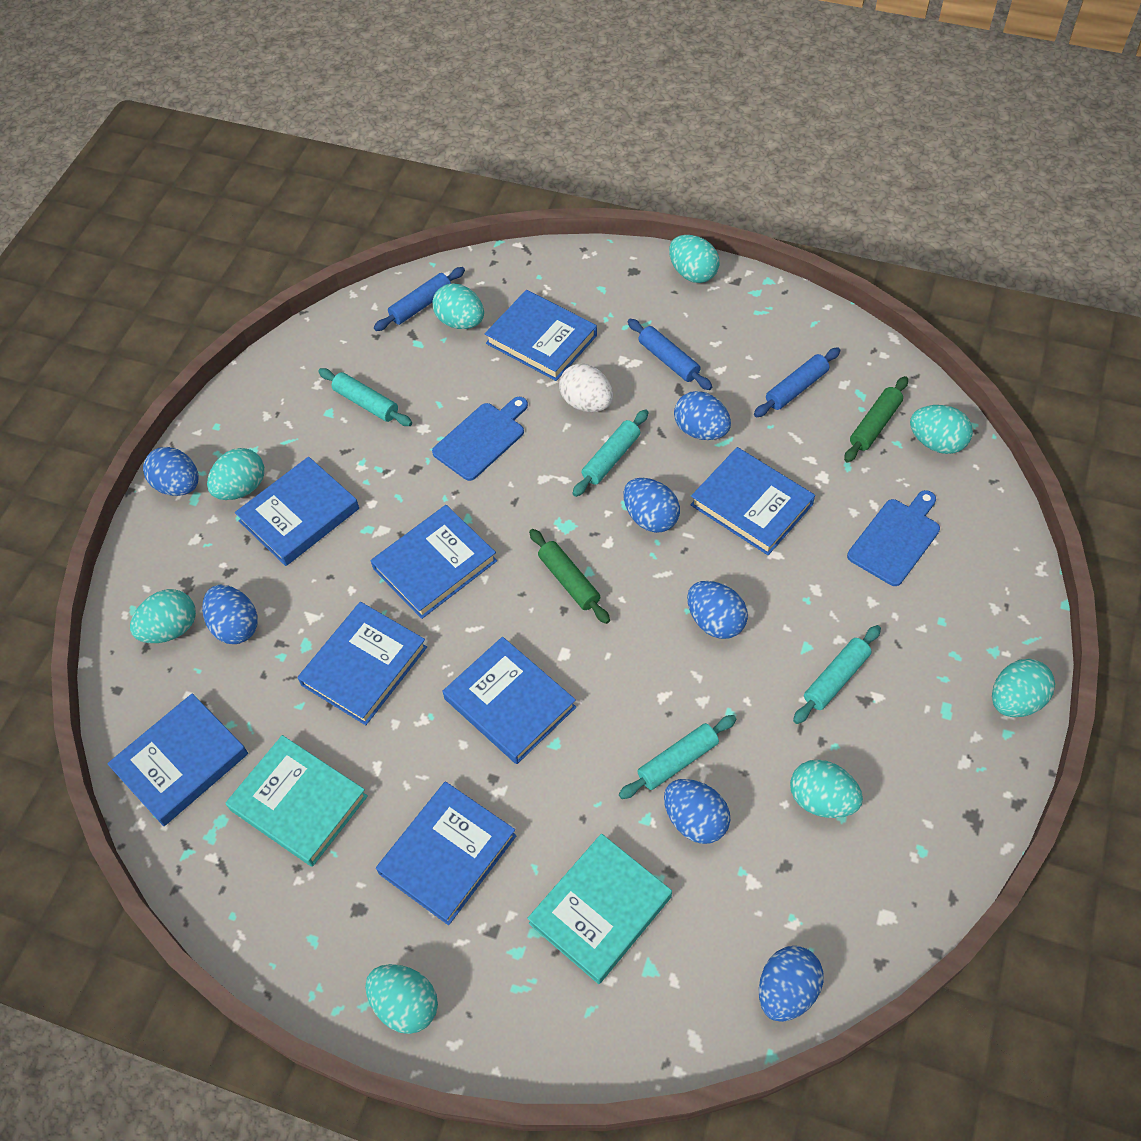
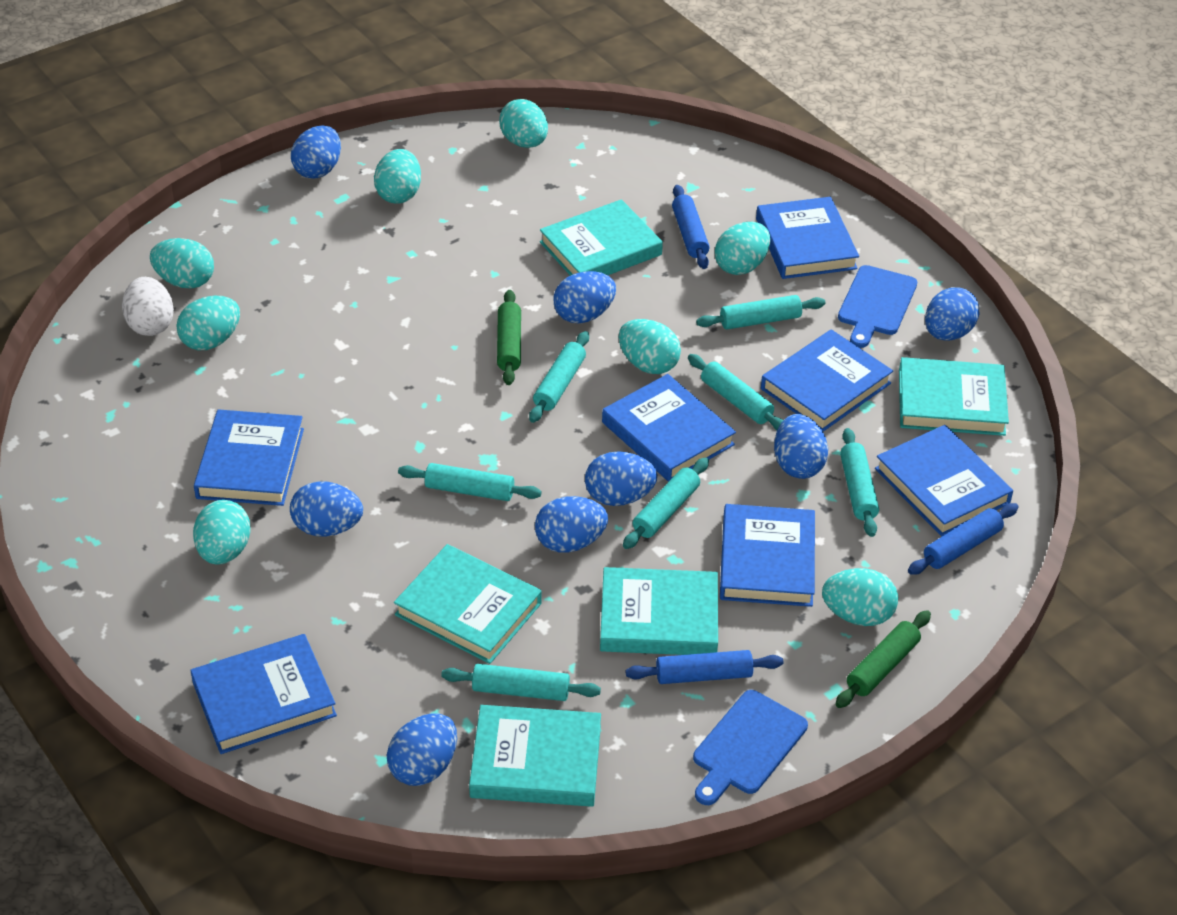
blue book: [107,693,248,826] [235,457,359,566] [297,602,427,725] [371,505,497,619] [376,782,517,925] [443,637,576,764] [485,290,597,381] [690,447,815,555] = 8 -> [190,634,337,754] [194,409,304,506] [602,374,736,482] [720,504,815,607] [756,197,859,279] [761,329,893,432] [875,425,1013,536] = 7
blue egg: [143,447,199,496] [202,585,258,644] [623,478,680,533] [664,779,730,844] [674,391,731,440] [687,581,748,639] [759,946,824,1022] = 7 -> [290,481,363,537] [291,125,341,179] [387,714,457,786] [535,496,608,553] [553,271,616,323] [585,451,657,506] [774,414,828,479] [925,287,979,341] = 8
turquoise book: [226,735,368,867] [527,834,672,984] = 2 -> [394,544,542,664] [469,705,601,807] [540,199,663,276] [600,567,718,655] [899,357,1009,436] = 5
turquoise rolling pin: [318,368,412,426] [573,409,648,497] [619,715,736,799] [793,625,881,724] = 4 -> [398,463,542,501] [441,664,601,701] [529,331,589,423] [623,457,709,549] [688,354,784,430] [696,295,826,330] [840,428,879,537] = 7

